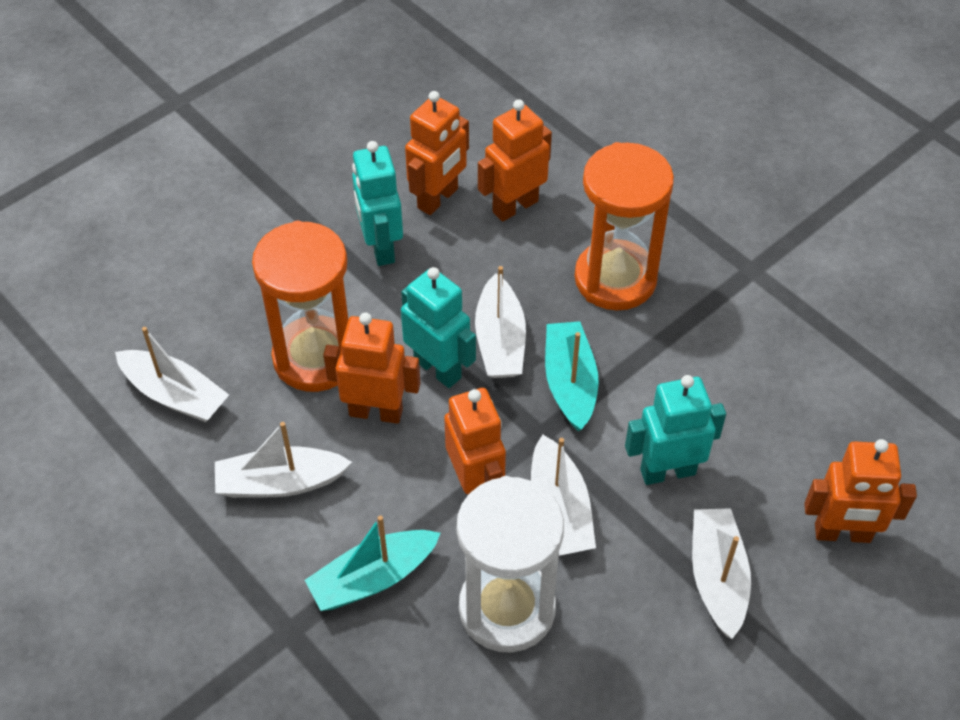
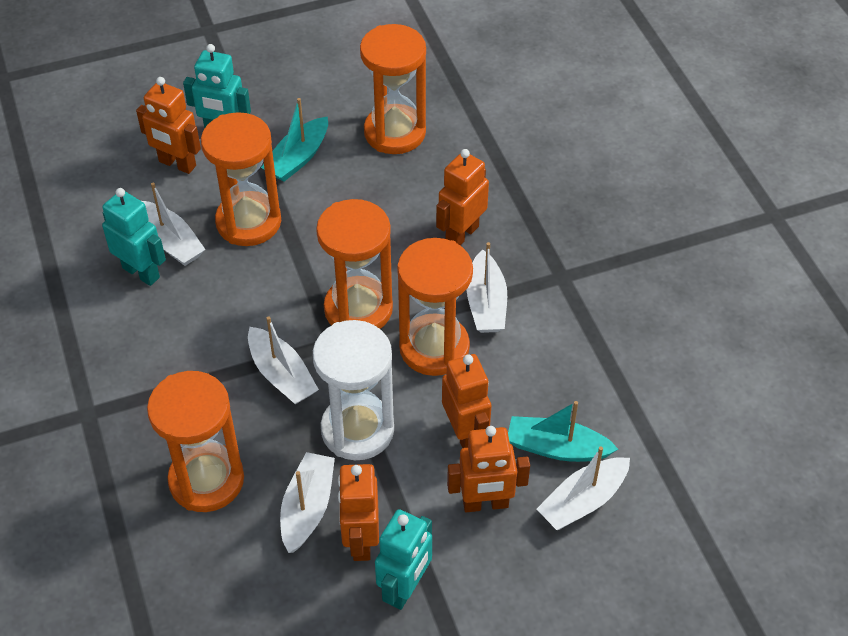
orange hourglass: [252,221,348,392] [575,142,674,310] = 2 -> [147,371,244,512] [201,112,281,246] [316,199,393,329] [360,24,426,154] [397,238,473,376] = 5

